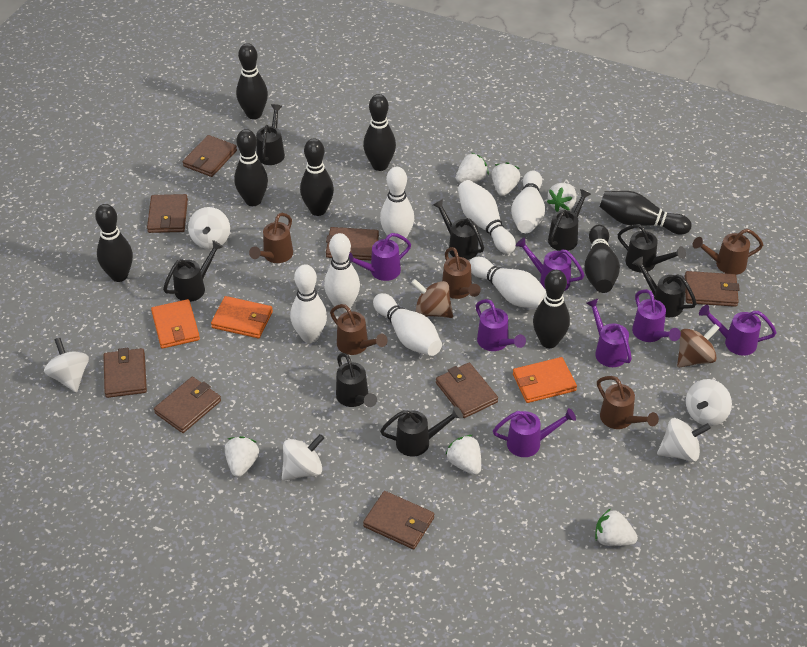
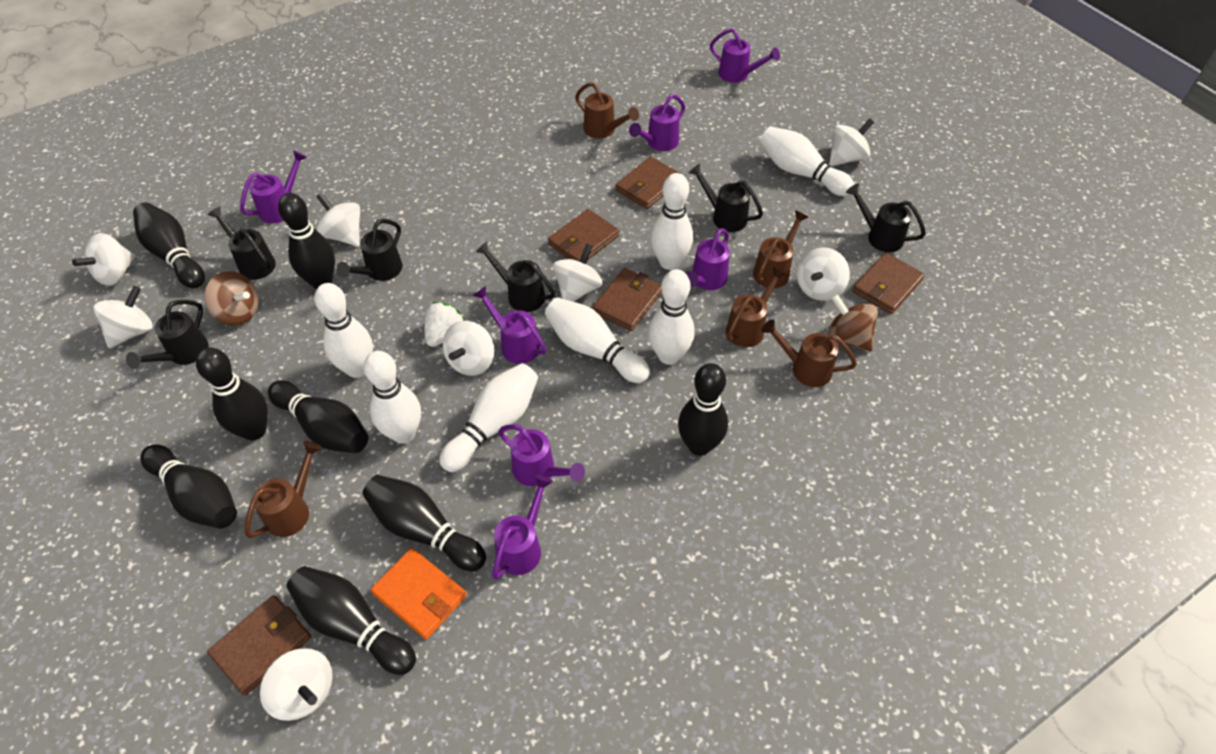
black watering can: [163,240,223,302] [256,104,285,165] [336,353,377,407] [380,406,463,457] [433,199,484,260] [548,189,591,251] [618,224,686,273] [632,256,697,317] = 8 -> [126,300,209,369] [207,206,276,280] [336,219,403,281] [476,242,555,312] [689,164,763,232] [846,183,926,252] = 6
brown wallet: [103,348,147,398] [147,194,188,233] [154,377,221,433] [183,135,237,177] [326,227,379,261] [363,491,434,549] [436,363,498,418] [685,271,740,307] = 8 -> [207,595,311,695] [548,209,619,261] [592,268,662,331] [615,156,681,209] [852,253,925,314] = 5
orange wallet: [151,299,200,349] [211,296,273,338] [513,357,577,403] = 3 -> [371,548,467,639] = 1
white spinning top: [44,338,89,392] [188,207,230,249] [282,434,324,481] [657,418,711,462] [686,379,732,426] = 5 -> [72,233,136,286] [94,286,153,348] [260,648,333,721] [316,193,360,247] [443,321,494,376] [553,243,602,302] [797,247,850,301] [829,119,874,166] = 8
white strawberry: [225,436,259,477] [445,435,481,475] [456,153,489,183] [491,162,521,196] [547,183,576,212] [595,508,638,546] = 6 -> [425,302,465,347] = 1

